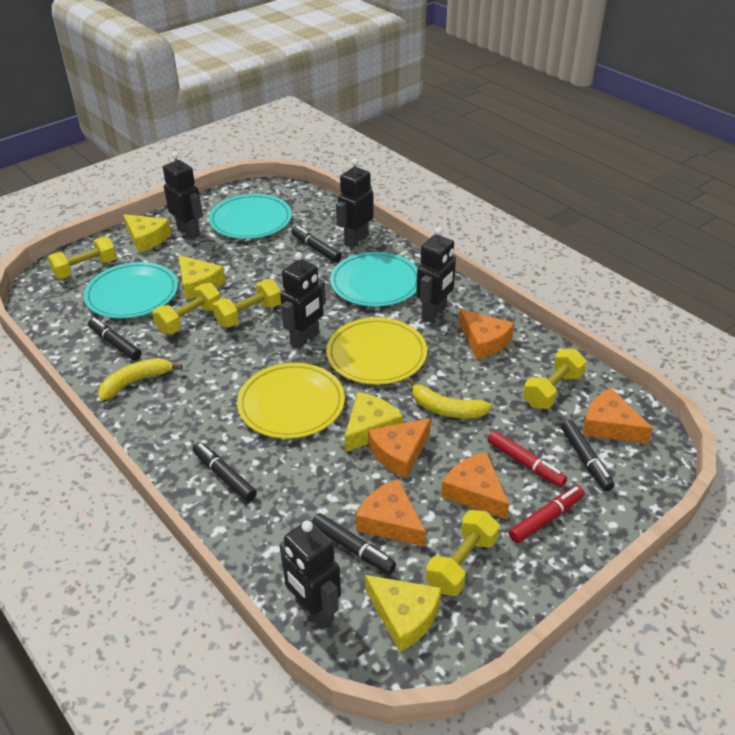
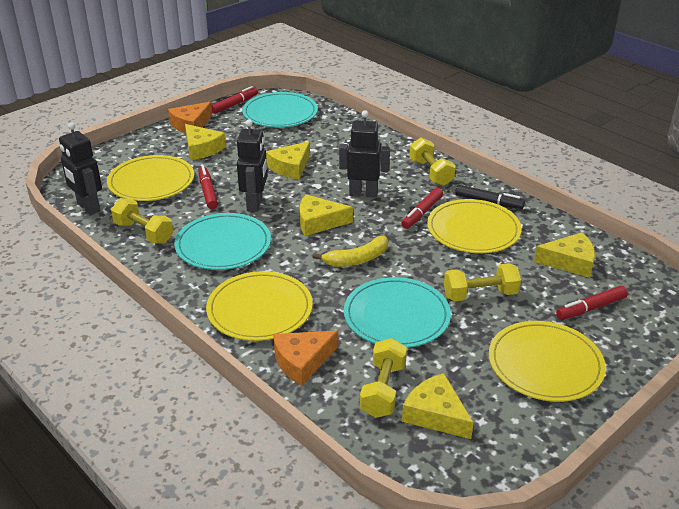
black marker: [88,318,142,360] [193,442,257,502] [291,226,342,262] [312,513,396,574] [561,420,614,491] = 5 -> [455,185,525,209] = 1
black robot: [163,152,203,240] [280,252,326,349] [280,520,341,629] [336,159,373,248] [416,227,456,322] = 5 -> [59,123,102,215] [237,119,267,212] [339,110,390,198] = 3
orange cheese: [356,479,426,547] [368,418,431,478] [441,452,509,519] [459,309,514,359] [583,388,653,444] = 5 -> [168,102,212,133] [273,331,338,386] = 2
red marker: [487,431,567,487] [509,486,585,544] = 2 -> [198,166,218,209] [211,86,258,114] [401,188,443,229] [556,286,628,320] = 4
yellow banana: [98,358,183,401] [408,378,492,419] = 2 -> [313,236,388,267] = 1
yellow cheese: [123,214,171,253] [178,255,225,300] [345,392,403,452] [365,575,442,652] = 4 -> [185,124,226,160] [266,141,310,180] [300,195,353,236] [402,373,474,439] [534,232,595,278] = 5
yellow dumbbell: [48,236,117,279] [152,283,221,334] [212,280,281,327] [426,510,500,596] [523,349,587,409] = 5 -> [111,198,173,244] [360,338,407,418] [409,137,456,186] [444,263,521,301] = 4
yellow plate: [237,363,345,439] [326,317,427,385] = 2 -> [107,155,194,201] [206,271,313,341] [427,199,522,253] [489,321,606,402] = 4

